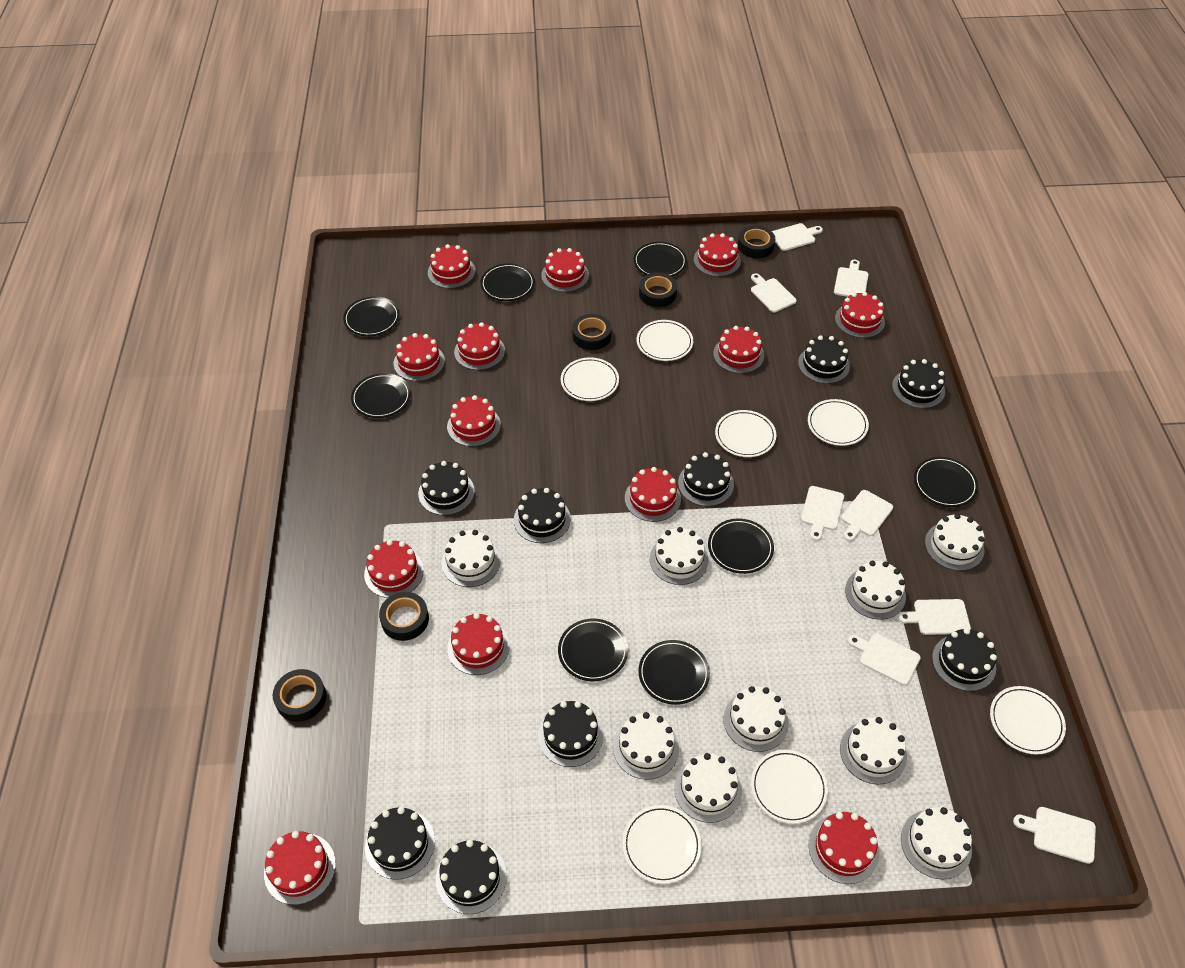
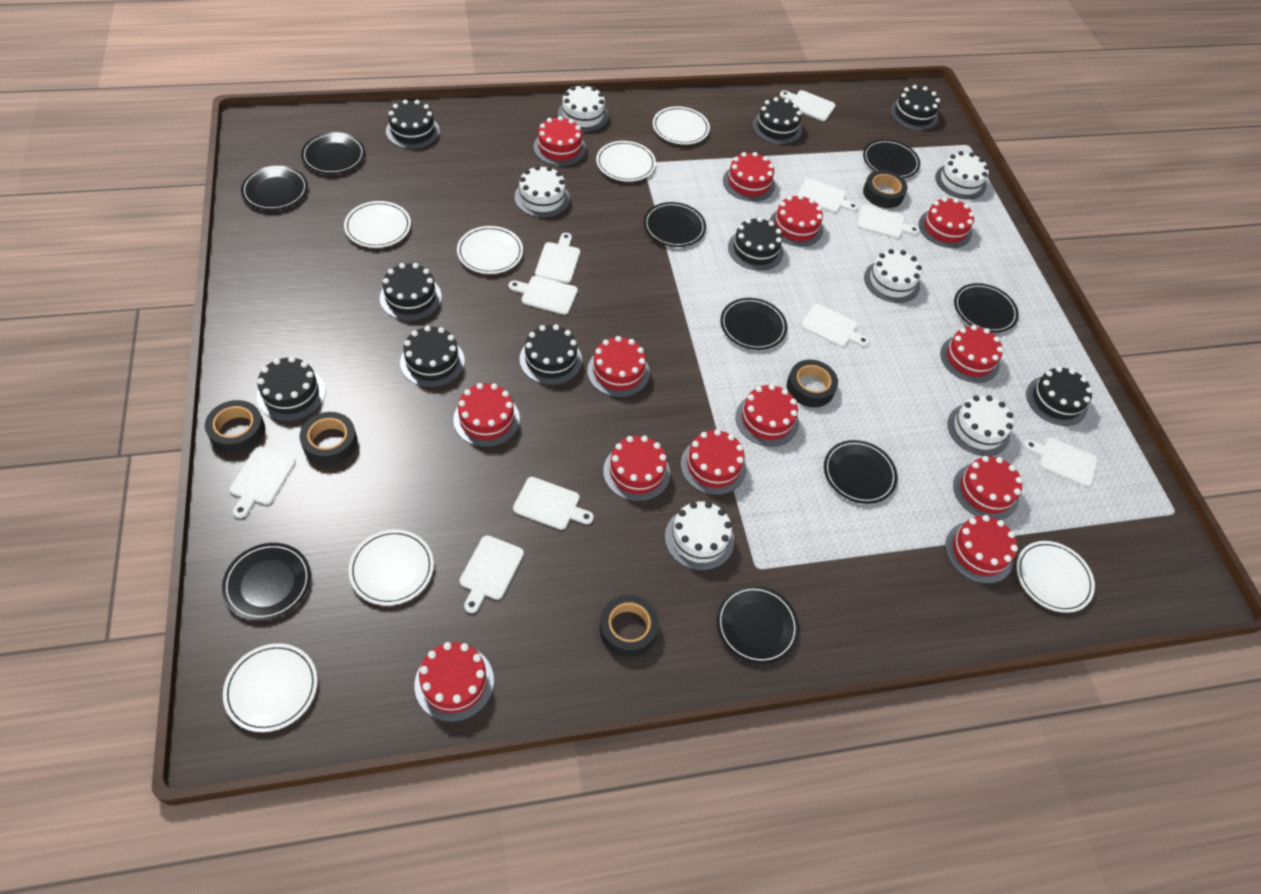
black plate: [343,297,400,336] [351,373,411,418] [480,263,535,301] [558,619,628,681] [634,242,687,277] [638,640,710,705] [708,519,774,574] [914,457,978,507] = 8 -> [222,543,311,621] [241,166,308,210] [301,132,365,174] [644,202,706,247] [716,585,799,664] [720,298,787,350] [824,440,898,504] [863,139,920,178] [954,283,1019,333] = 9
white cake: [442,530,501,587] [613,712,679,780] [650,527,709,585] [674,753,742,823] [724,686,789,752] [840,717,907,784] [845,560,906,620] [901,807,972,879] [925,514,985,571] = 9 -> [515,165,570,217] [558,84,609,132] [665,501,734,570] [864,249,922,303] [935,151,989,200] [947,395,1013,456] = 6
white cutting board: [751,273,797,312] [772,223,823,251] [801,486,844,541] [834,260,869,297] [841,490,893,541] [848,633,921,685] [898,599,971,635] [1013,807,1096,864] = 8 -> [230,447,296,518] [460,535,524,613] [509,276,578,315] [513,477,594,530] [535,233,580,283] [780,90,836,121] [797,178,858,213] [801,304,869,347] [857,205,920,239] [1023,438,1098,487] = 10

